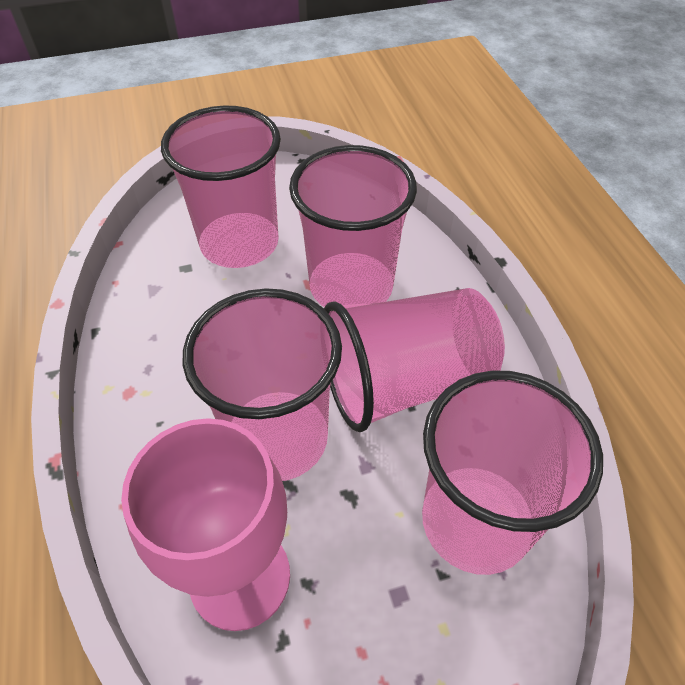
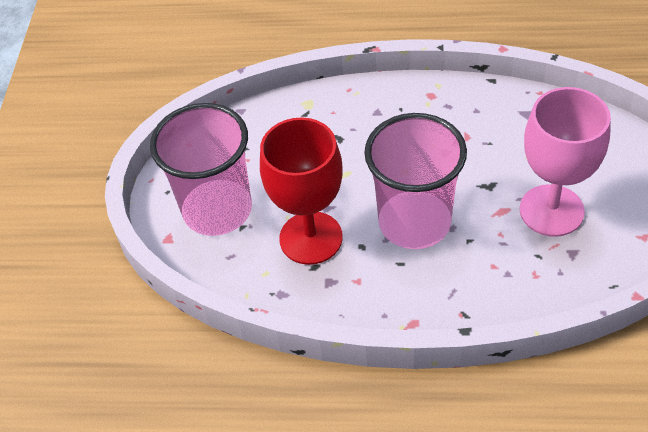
pink cup: [161,105,281,268] [183,288,342,481] [289,145,417,307] [324,288,505,432] [422,370,603,575] = 5 -> [150,103,252,236] [364,113,467,249] = 2
red goblet: none = 0 -> [260,117,343,265] = 1

